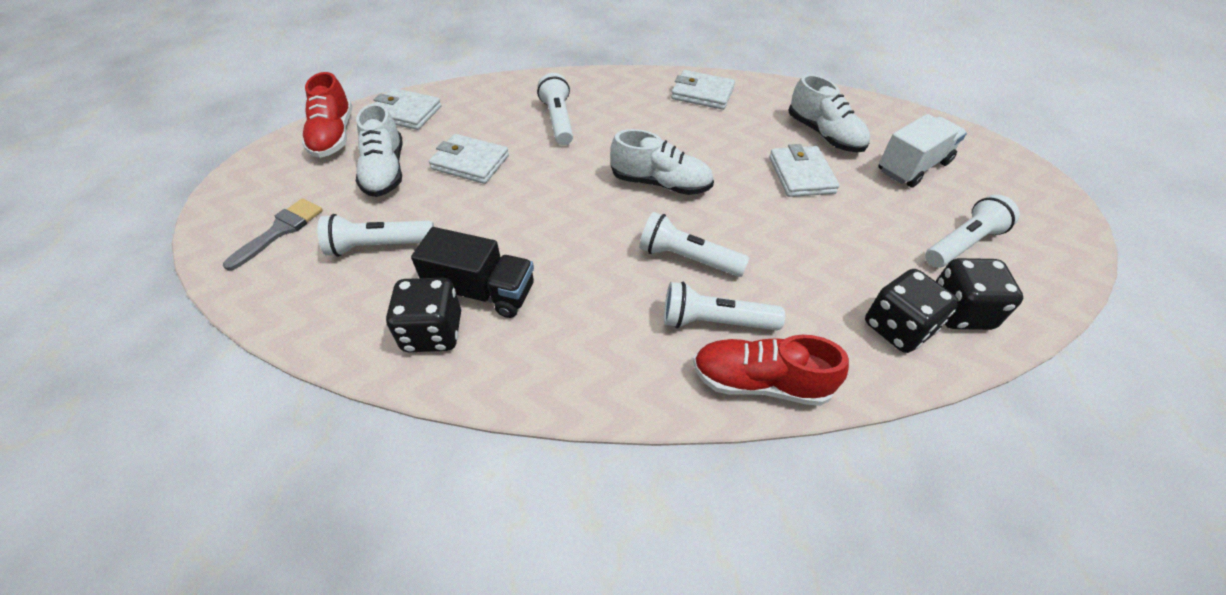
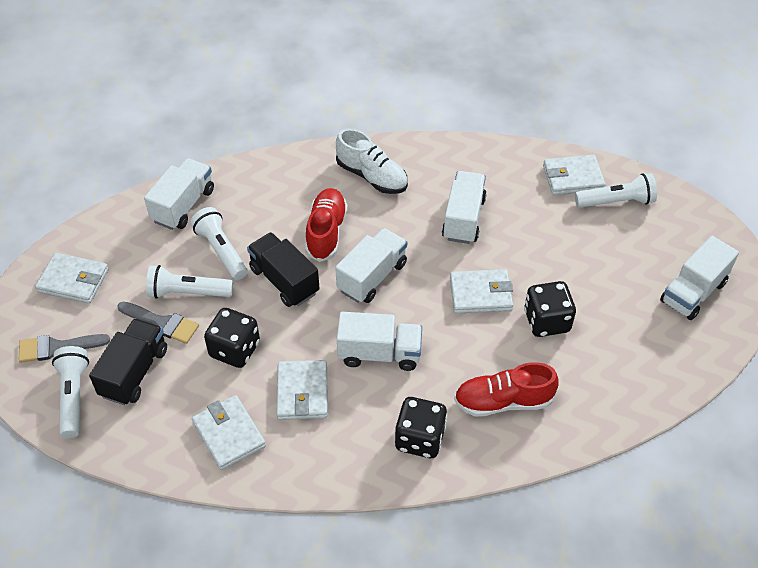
black truck: [411,227,534,318] = 1 -> [89,319,167,405] [247,232,320,307] = 2
grey brush: [223,198,323,271] = 1 -> [19,334,110,363] [117,302,199,344] = 2
white flashlight: [317,214,434,257] [537,73,573,145] [639,212,749,277] [664,282,785,330] [925,194,1020,268] = 5 -> [52,346,89,438] [146,265,233,299] [190,207,248,280] [575,173,657,208] = 4
white shoe: [356,103,402,197] [610,129,714,195] [788,74,870,152] = 3 -> [336,129,408,194] = 1
white truck: [878,114,967,188] = 1 -> [144,158,214,230] [335,228,407,303] [337,312,422,371] [442,171,487,244] [660,236,739,320] = 5
white wallet: [374,88,442,130] [429,134,509,184] [671,70,735,110] [769,144,840,197] = 4 -> [35,253,109,304] [192,395,266,470] [277,360,328,420] [450,269,513,314] [543,155,606,195] = 5

